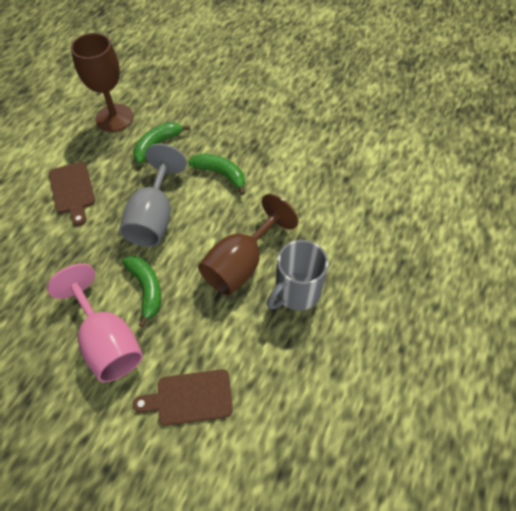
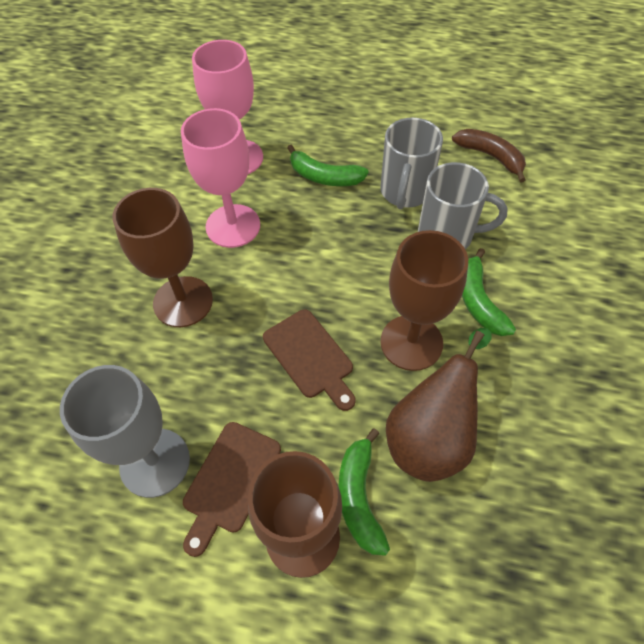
brown banana: none = 0 -> [452,129,526,183] = 1
brown goblet: [71,33,134,132] [198,194,298,296] = 2 -> [113,188,213,327] [248,451,342,578] [380,230,468,371] = 3
brown pear: none = 0 -> [386,328,492,482] = 1
grey mug: [267,240,328,311] = 1 -> [380,118,443,209] [418,162,508,249] = 2
pink goblet: [47,264,143,382] = 1 -> [181,108,260,248] [192,40,263,174] = 2

